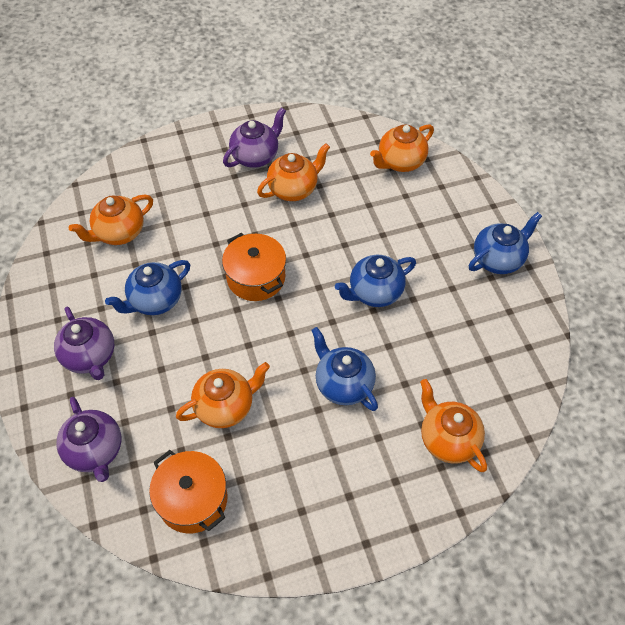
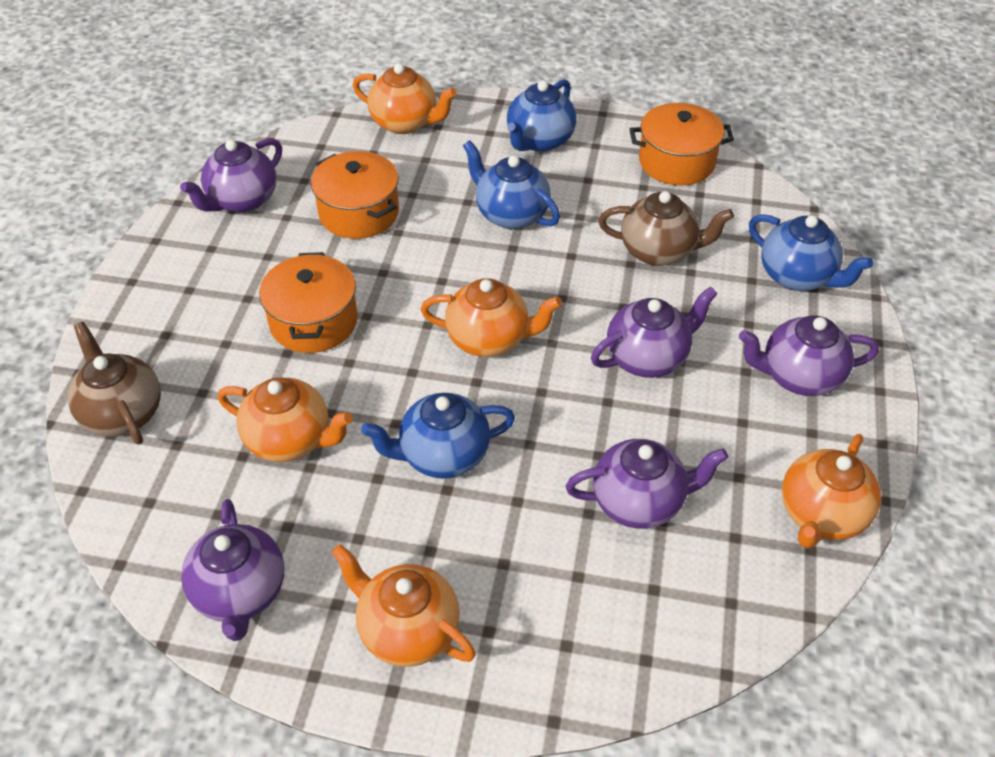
brown teapot: none = 0 -> [68,322,161,445] [599,191,734,266] = 2
orange pot: [149,450,227,534] [222,233,286,301] = 2 -> [259,252,358,353] [311,151,399,239] [629,103,734,185] = 3
purple teapot: [54,307,114,380] [56,397,121,482] [223,107,286,168] = 3 -> [180,138,282,213] [181,499,285,641] [566,439,728,529] [591,286,718,378] [739,315,879,396] = 5

